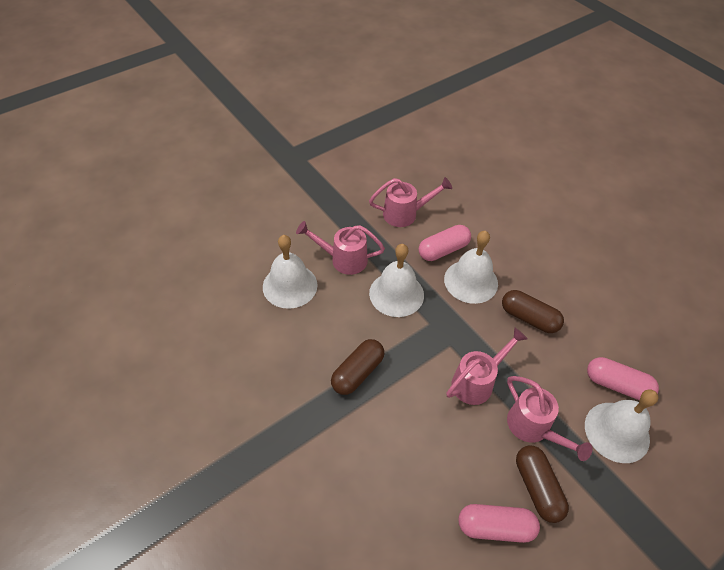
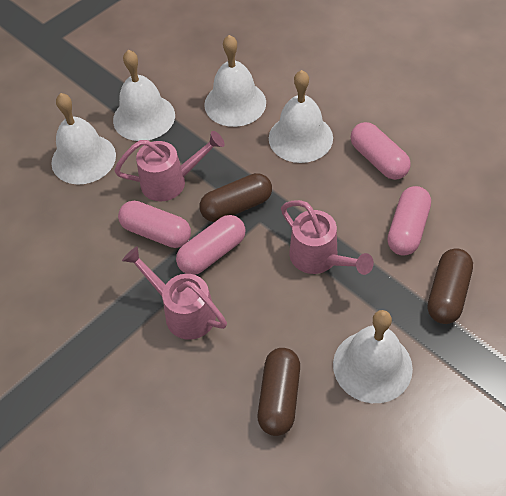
pink capsule: [419,225,471,261] [459,504,540,543] [587,357,659,400] = 3 -> [118,201,191,248] [176,215,246,275] [350,122,411,180] [387,186,431,256] = 4
pink watering can: [296,221,385,275] [369,177,452,227] [446,327,528,405] [507,376,592,461] = 4 -> [114,131,225,201] [122,246,227,340] [281,200,374,275] = 3
white bell: [263,235,318,309] [369,244,424,317] [444,231,498,304] [585,389,659,463] = 4 -> [51,93,116,184] [113,50,175,141] [204,35,266,127] [269,70,333,163] [333,310,413,403] = 5

